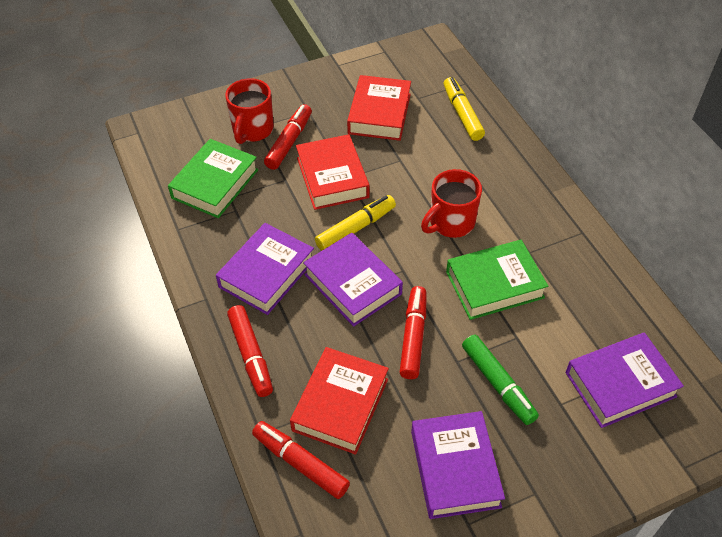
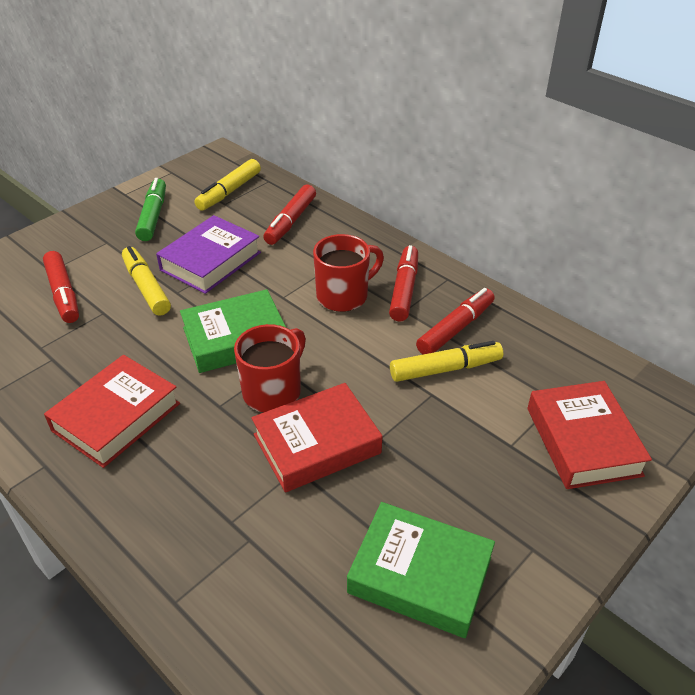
purple book: [216,223,314,315] [303,233,403,327] [411,411,505,519] [566,332,684,428] = 4 -> [156,215,261,294] = 1
yellow marker: [315,195,396,251] [444,77,485,141] = 2 -> [122,246,171,316] [195,159,261,211] [390,341,503,382] = 3

